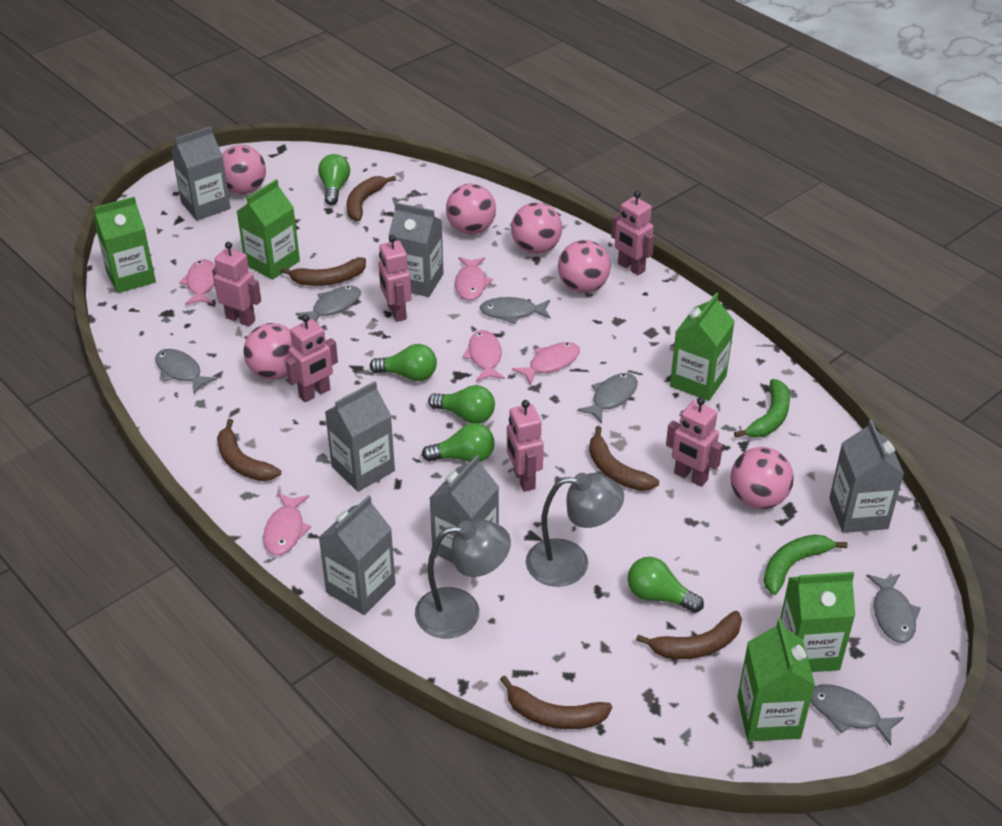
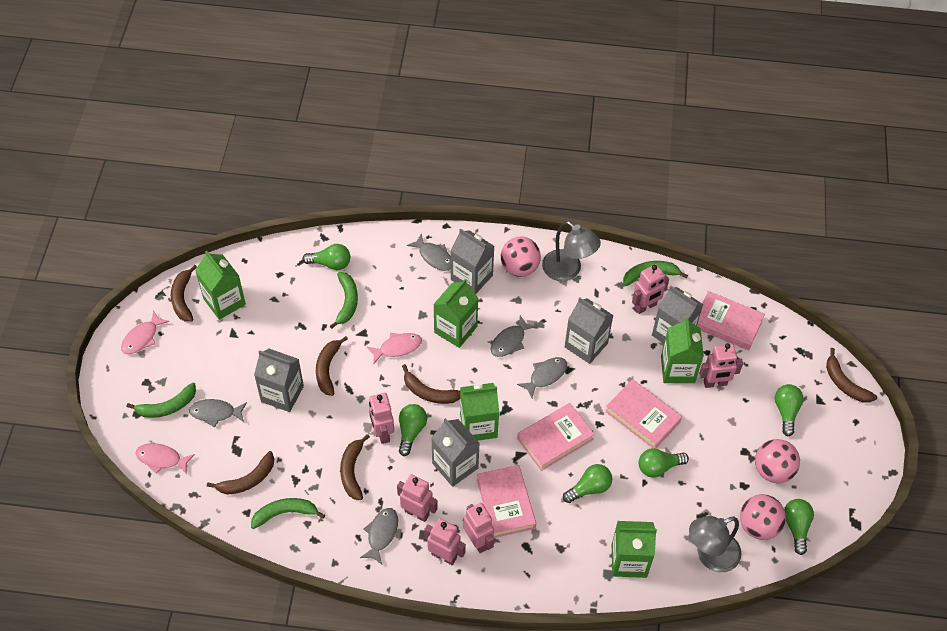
green banana: [734,379,790,438] [764,534,848,595] = 2 -> [126,383,196,418] [251,498,325,529] [330,272,358,329] [623,261,688,286] = 4
green light bulb: [318,154,350,205] [370,344,437,381] [422,423,495,462] [428,385,495,423] [628,557,704,613] = 5 -> [303,244,350,270] [399,404,427,456] [563,464,612,503] [639,448,689,478] [775,384,804,436] [784,499,814,555] = 6
grey carton: [171,127,231,221] [318,495,395,615] [325,381,395,492] [388,202,444,297] [430,455,499,564] [829,419,904,533] = 6 -> [254,349,304,412] [432,418,480,487] [450,229,494,294] [565,298,614,364] [652,286,703,344] = 5
grey fish: [155,349,218,394] [296,286,361,322] [480,297,551,324] [577,373,638,423] [811,684,904,746] [866,574,921,643] = 6 -> [189,399,247,427] [360,508,398,565] [407,234,451,271] [491,315,537,357] [517,357,567,398] = 5
pink ball: [222,145,266,194] [243,323,293,380] [446,183,496,234] [511,202,562,254] [558,240,611,293] [731,447,794,509] = 6 -> [501,236,541,277] [740,494,786,540] [755,439,800,483] = 3
pink book: none = 0 -> [477,465,536,538] [517,403,595,471] [605,379,682,449] [697,291,765,350] = 4
pink fish: [179,259,215,305] [263,493,311,555] [455,257,493,301] [462,330,505,382] [512,342,580,385] = 5 -> [121,310,169,354] [136,443,195,475] [366,333,422,364] = 3

